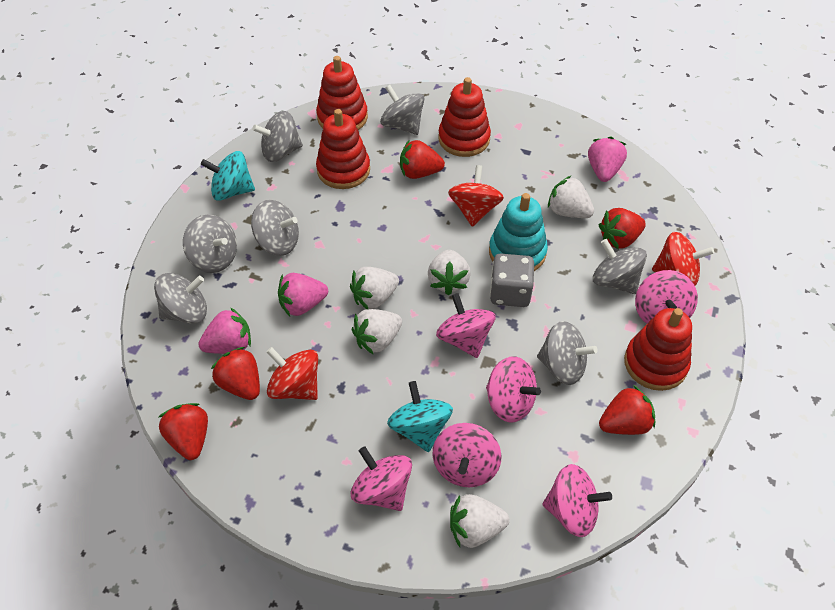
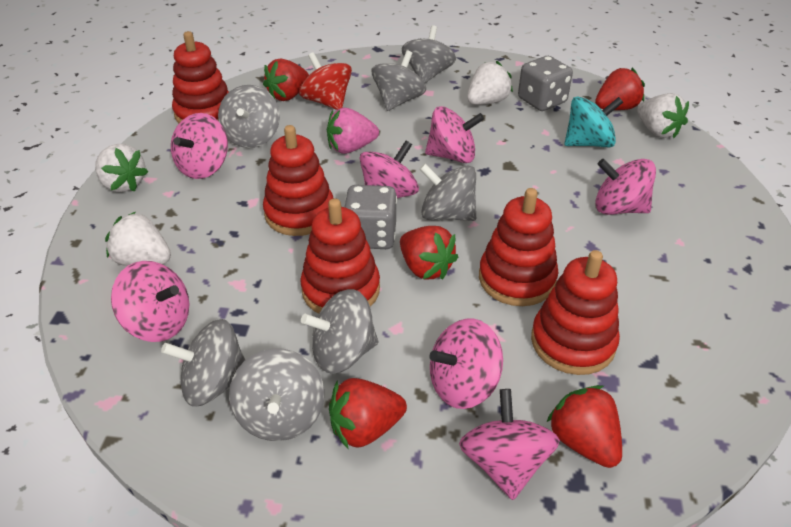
grey dice: [490,254,534,307] = 1 -> [345,185,397,249] [518,56,573,111] = 2
pink spinning top: [351,446,412,511] [432,423,502,487] [436,293,496,358] [486,356,541,423] [542,464,612,537] [635,270,698,324] = 6 -> [111,261,190,342] [171,113,228,179] [360,141,419,198] [425,106,484,163] [429,318,503,409] [459,389,560,500] [595,159,656,215] = 7
pink strawberry: [198,307,251,354] [278,273,328,316] [588,137,627,182] = 3 -> [327,108,379,154] = 1
red spinning top: [266,347,318,400] [448,165,504,227] [652,232,714,286] = 3 -> [299,52,352,110] = 1
red stacking toy: [316,56,368,130] [316,109,370,189] [438,77,491,157] [624,308,692,391] = 4 -> [172,31,229,123] [263,125,334,236] [300,198,380,313] [479,188,558,306] [531,250,620,375] = 5
turquoise spinning top: [201,151,255,201] [387,381,453,452] = 2 -> [564,97,623,147] = 1
turquoise stacking toy: [489,193,548,271] = 1 -> none = 0
white strawberry: [350,267,399,309] [352,309,402,355] [428,250,470,295] [450,494,509,548] [548,176,594,218] = 5 -> [95,144,148,192] [105,212,171,266] [467,61,513,105] [637,93,689,138] = 4

